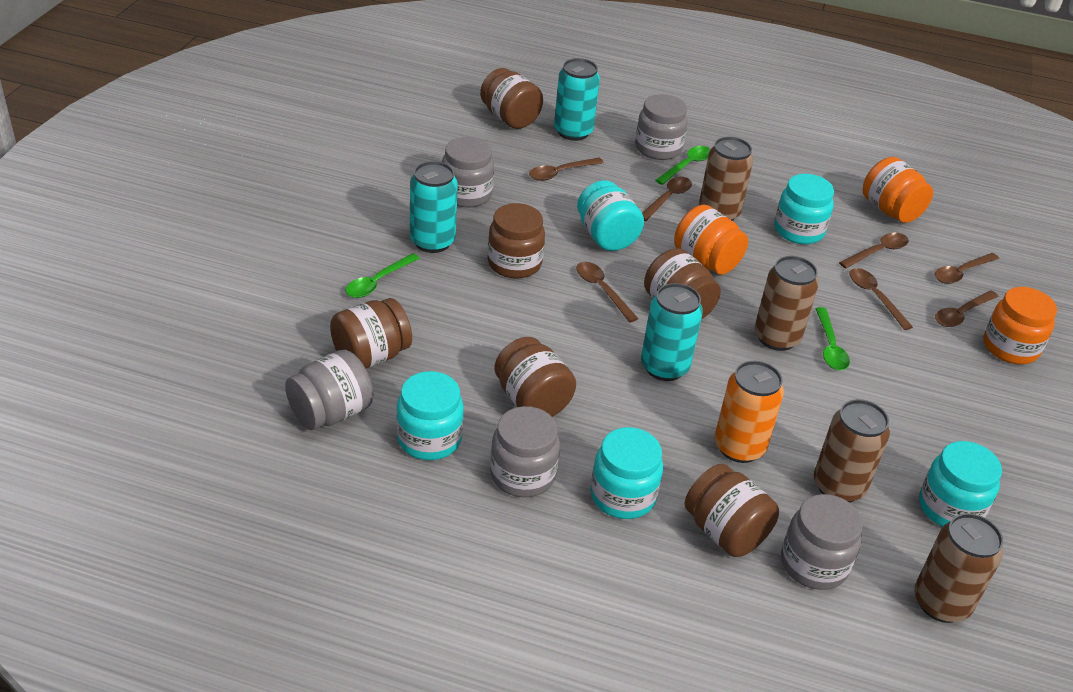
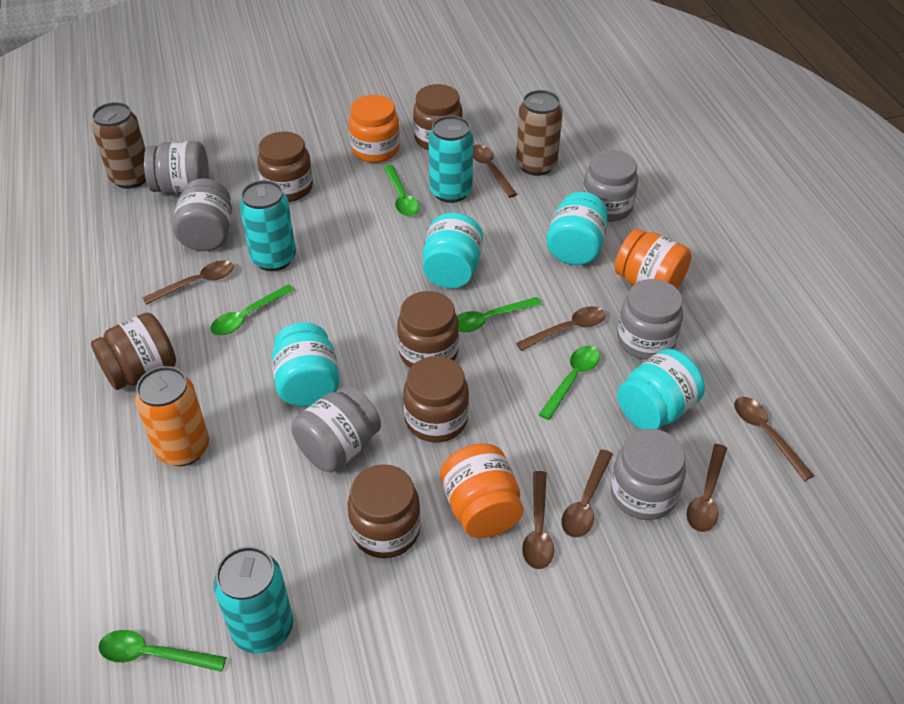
brown can: [699,137,753,221] [755,256,819,351] [814,399,890,503] [914,513,1003,623] = 4 -> [92,102,146,189] [516,90,563,176] = 2
green spoon: [345,253,420,298] [655,146,711,185] [816,307,850,370] = 3 -> [98,630,226,672] [210,284,295,335] [384,165,419,216] [457,297,542,332] [539,346,600,420] = 5
grey jar: [285,350,373,430] [442,137,494,207] [490,406,560,497] [635,94,688,160] [781,494,863,590] = 5 -> [144,141,209,195] [172,178,232,251] [291,385,381,472] [583,150,638,222] [611,429,686,520] [617,279,683,360] = 6
turquoise jar: [396,371,464,460] [577,180,644,251] [591,427,663,519] [774,174,834,244] [919,441,1002,527] = 5 -> [272,322,340,407] [423,212,483,288] [546,192,608,265] [617,349,705,429] = 4

